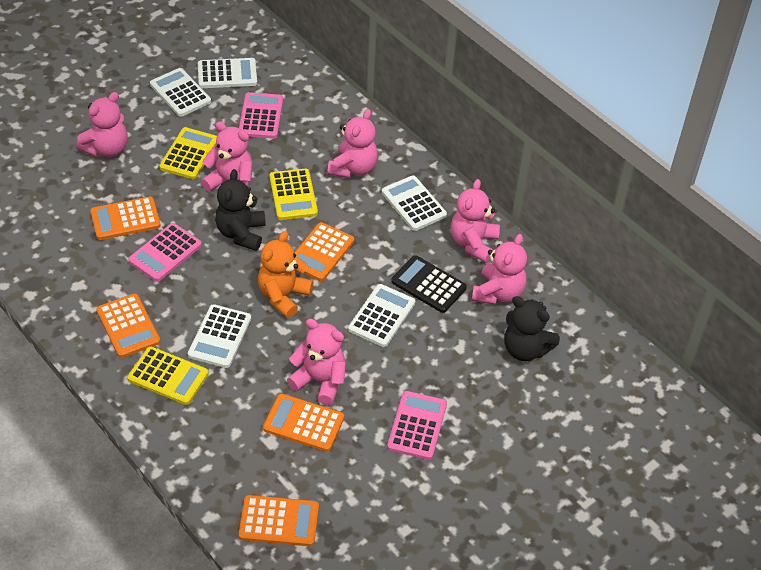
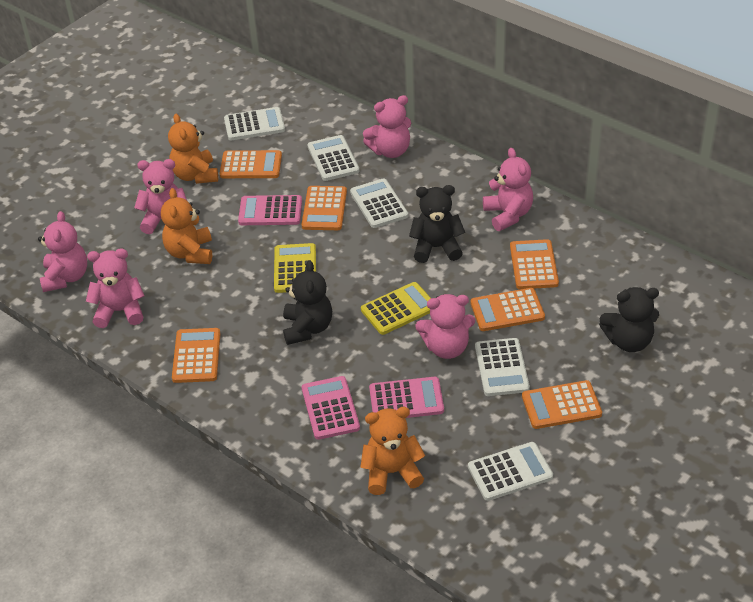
black calculator: [391,255,467,313] = 1 -> none = 0
black teddy bear: [215,169,266,251] [504,296,560,361] = 2 -> [283,260,332,345] [409,185,465,263] [599,287,659,352] = 3
orange calculator: [90,196,161,240] [96,294,160,358] [239,495,319,546] [263,394,344,452] [294,222,354,281] = 5 -> [172,328,221,383] [220,150,282,178] [302,186,347,230] [471,288,545,331] [510,239,559,289] [522,380,602,429] = 6
orange teddy bear: [258,231,314,318] = 1 -> [161,188,212,264] [168,114,218,184] [360,407,425,495] = 3
yellow calculator: [127,346,209,405] [159,127,217,179] [269,169,318,220] = 3 -> [274,243,316,293] [361,282,431,335] = 2

